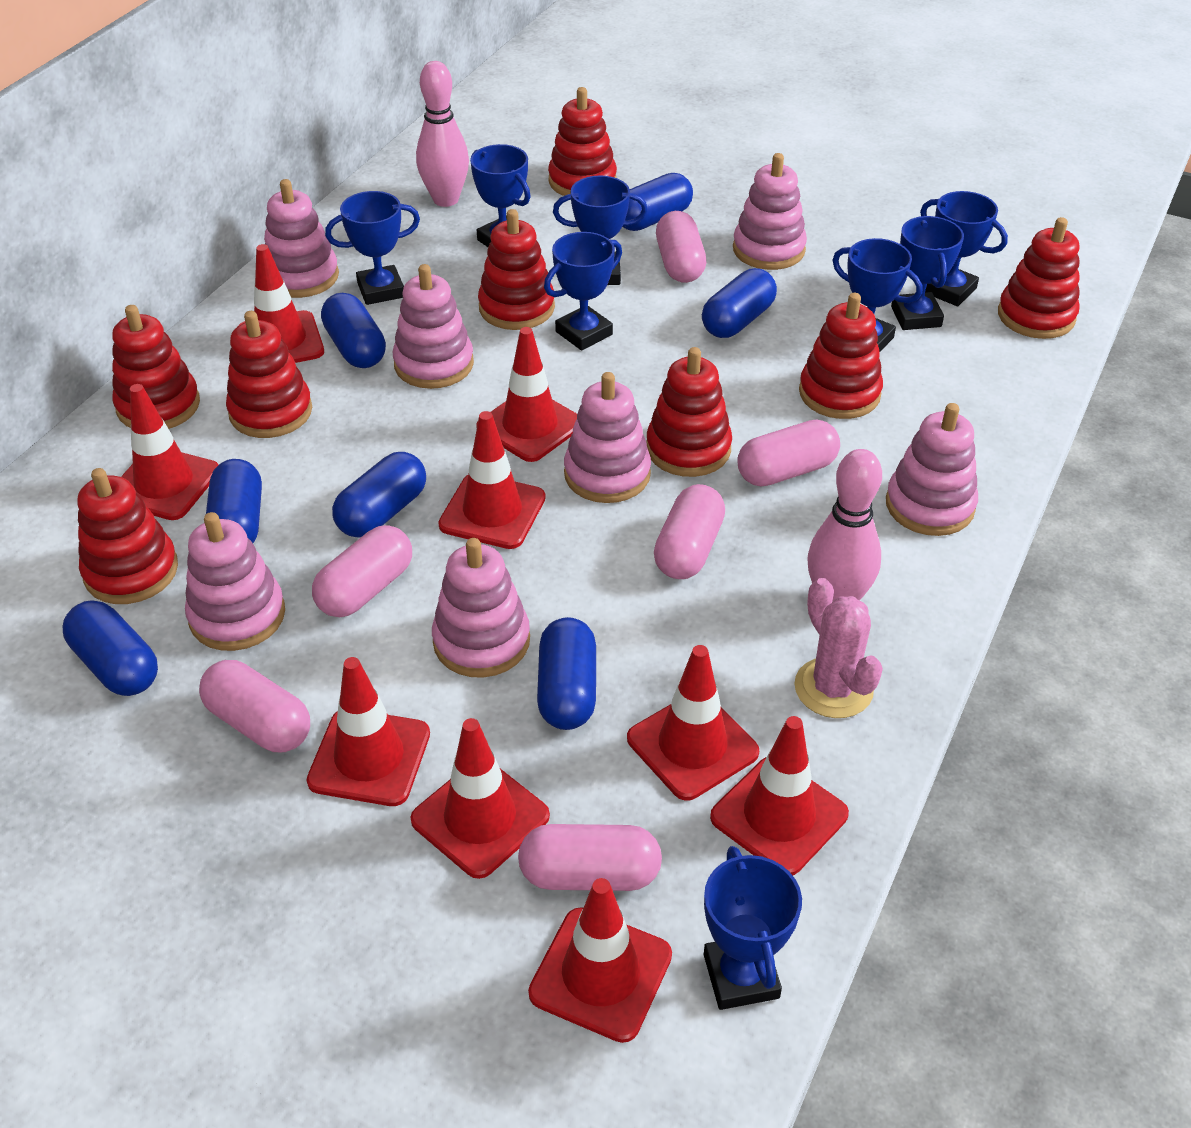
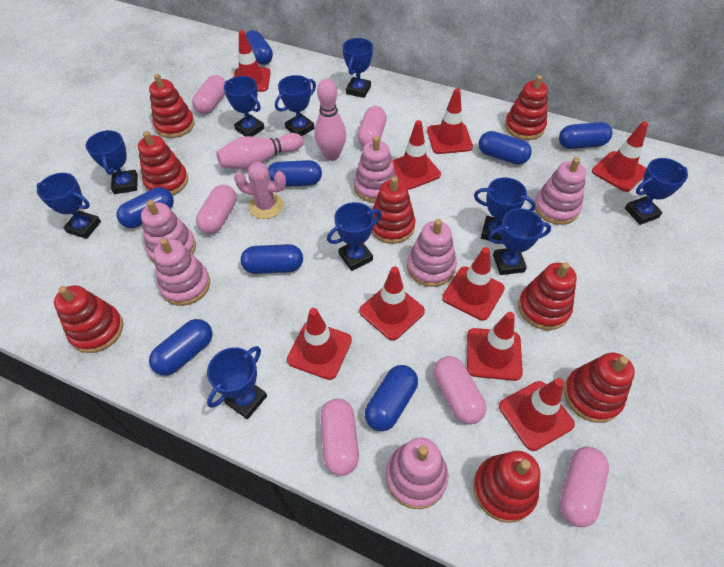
blue capsule: [63,600,158,696] [206,459,262,543] [321,293,386,368] [332,452,426,537] [537,617,596,730] [622,173,693,231] [702,268,777,338] = 7 -> [116,187,174,228] [149,319,213,376] [241,244,303,274] [245,30,273,65] [268,160,322,187] [365,365,418,431] [478,131,532,165] [559,122,612,149] = 8
blue trophy: [325,191,420,305] [470,144,531,247] [544,232,622,350] [553,175,648,285] [704,846,802,1010] [832,238,922,352] [891,216,964,330] [920,191,1008,306] = 8 -> [37,173,101,239] [86,130,138,194] [207,346,267,419] [224,76,265,137] [275,75,316,136] [327,202,382,271] [342,38,373,98] [474,177,536,244] [488,208,551,275] [625,158,688,225] = 10
pink stacking toy: [185,512,285,651] [264,179,339,298] [393,264,474,389] [432,538,530,678] [564,372,651,503] [733,153,807,270] [886,403,978,536] = 7 -> [141,200,196,263] [154,238,210,306] [354,136,397,203] [386,438,448,509] [407,219,457,287] [535,157,586,225] = 6

